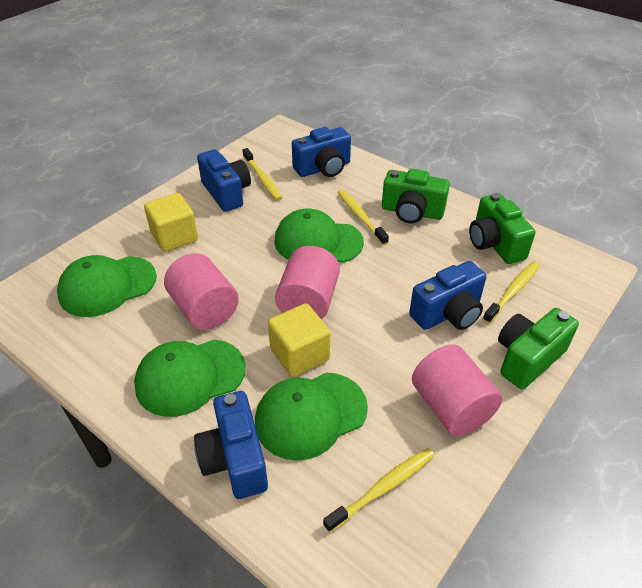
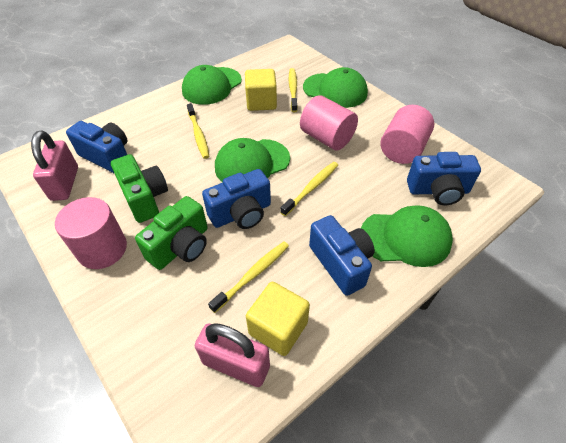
green camera: [382,169,450,224] [469,193,536,264] [498,308,579,389] = 3 -> [111,154,168,223] [135,196,208,270] = 2
pink padlock: none = 0 -> [31,130,78,201] [195,323,270,387] = 2

